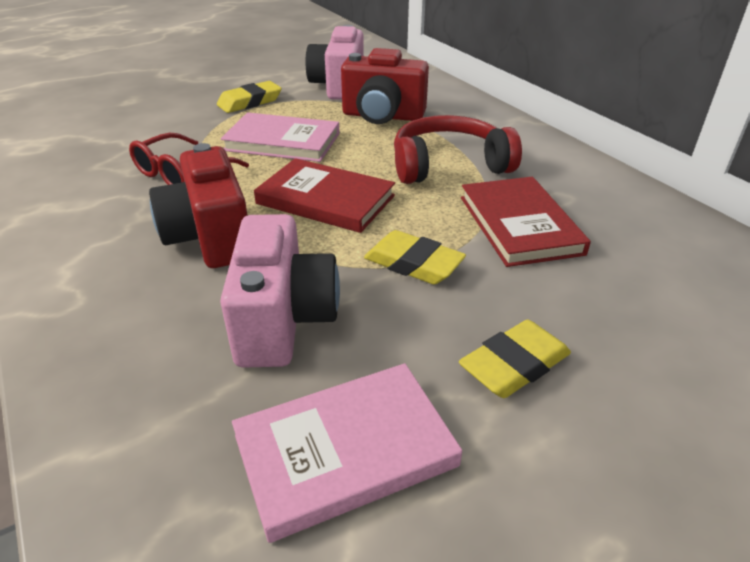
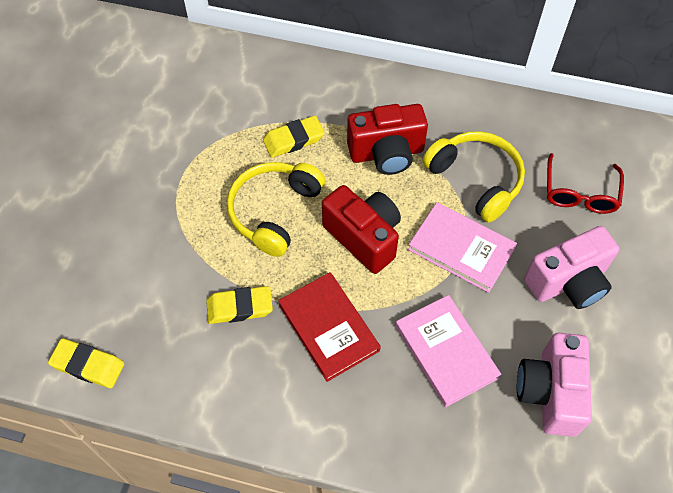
red book: [254,158,395,233] [461,177,591,267] = 2 -> [278,272,381,382] = 1
red headphones: [394,115,522,184] = 1 -> none = 0
yellow headphones: none = 0 -> [227,162,325,257] [423,131,525,223] = 2

